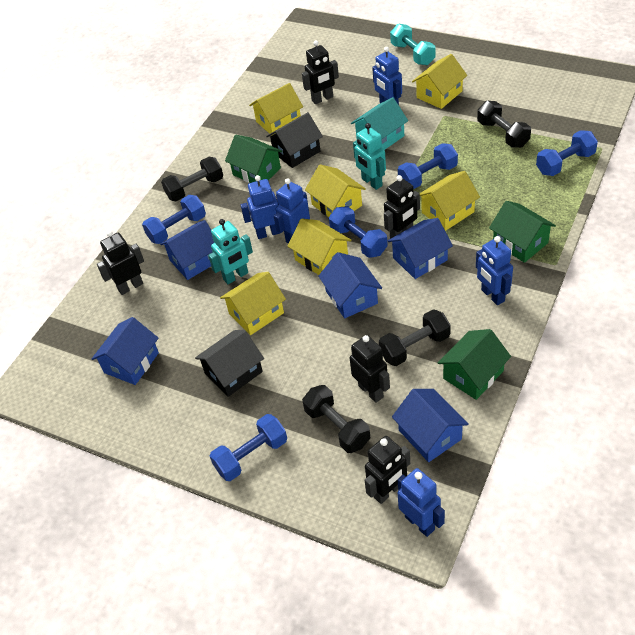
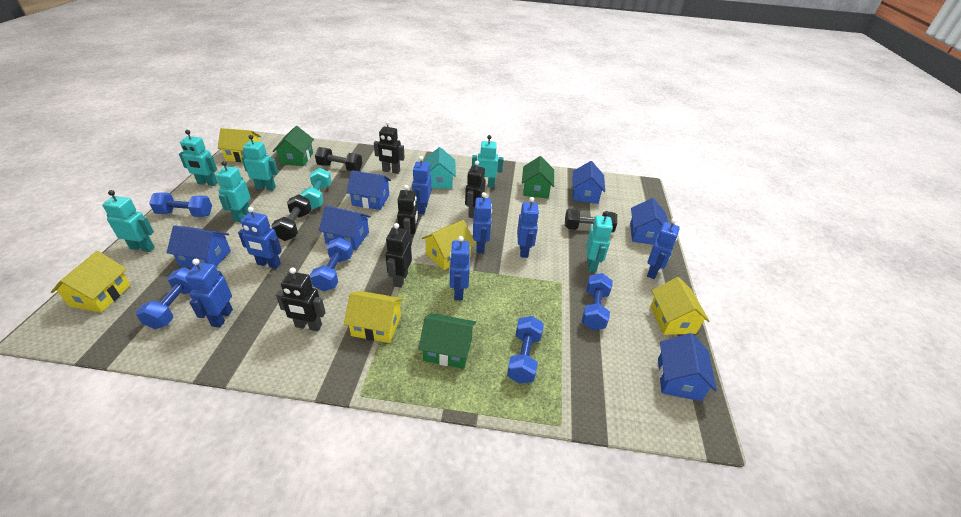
black dumbbell: [161,157,223,201] [302,385,370,453] [379,310,451,366] [477,101,531,148] = 4 -> [271,194,311,241] [315,147,362,171] [565,208,617,233] = 3
black house: [195,330,264,397] [266,112,323,168] = 2 -> none = 0
blue house: [92,317,159,385] [160,220,214,280] [318,252,382,318] [388,218,453,279] [392,389,469,462] = 5 -> [167,225,231,268] [319,206,371,250] [347,171,391,210] [572,161,605,204] [630,198,668,245] [658,333,717,401] = 6
blue robot: [241,175,280,239] [274,178,310,243] [372,47,402,105] [398,468,445,537] [476,236,513,305] = 5 -> [185,259,233,328] [238,207,282,269] [412,156,431,214] [449,236,470,300] [473,192,492,253] [517,197,539,258] [647,218,680,279] = 7
turquoise robot: [208,219,253,284] [353,123,386,190] = 2 -> [102,190,155,252] [179,130,218,186] [216,161,251,222] [241,135,278,191] [472,135,503,188] [586,211,613,272] = 6
yellow house: [220,272,286,335] [249,83,303,135] [288,218,352,275] [305,164,366,217] [412,54,467,109] [420,171,480,231] = 6 -> [51,251,131,313] [218,128,261,162] [344,291,403,343] [422,220,475,270] [650,277,710,335] = 5

